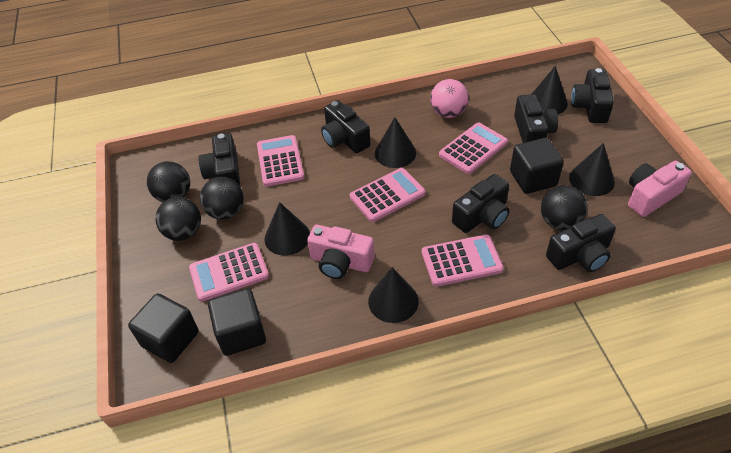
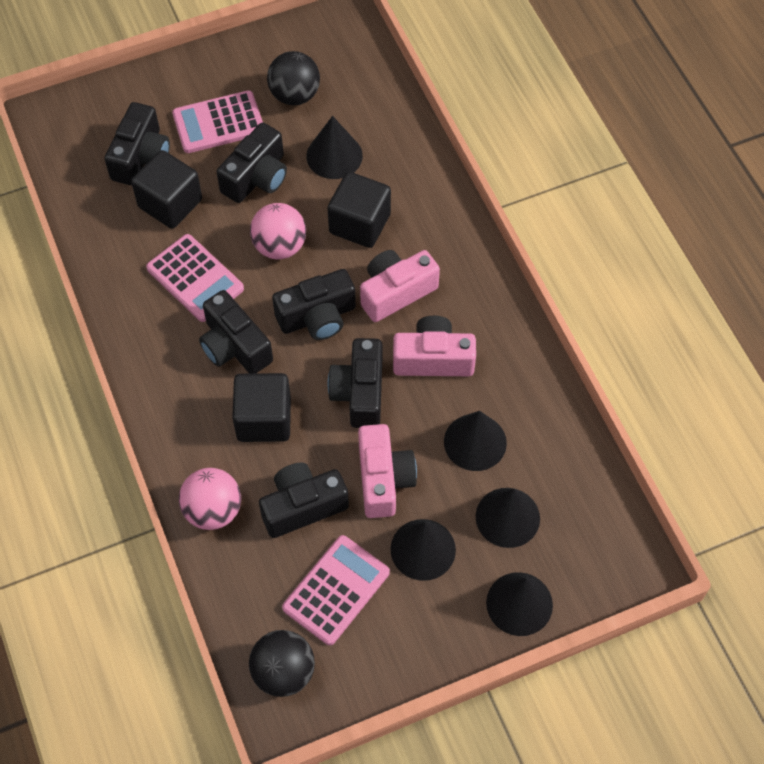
black ball: [147,161,190,202] [155,197,201,241] [200,177,244,220] [541,185,588,230] = 4 -> [249,630,315,697] [267,51,320,105] = 2
pink ball: [430,79,469,118] = 1 -> [179,468,241,530] [250,203,306,259] = 2
pink calculator: [189,243,269,302] [257,135,304,187] [350,168,425,222] [422,234,504,287] [439,123,508,174] = 5 -> [146,234,244,322] [172,90,263,153] [282,535,390,645] = 3
pink camera: [307,225,375,279] [628,161,692,217] = 2 -> [358,424,417,518] [360,250,440,322] [393,315,476,376] = 3

